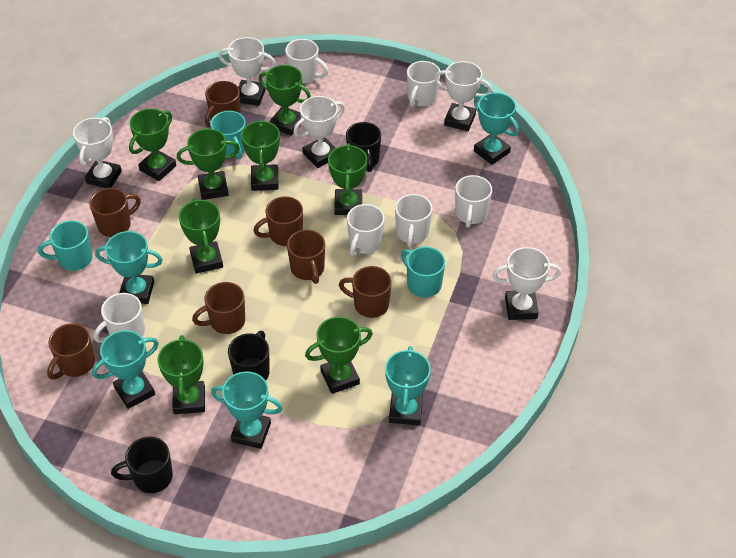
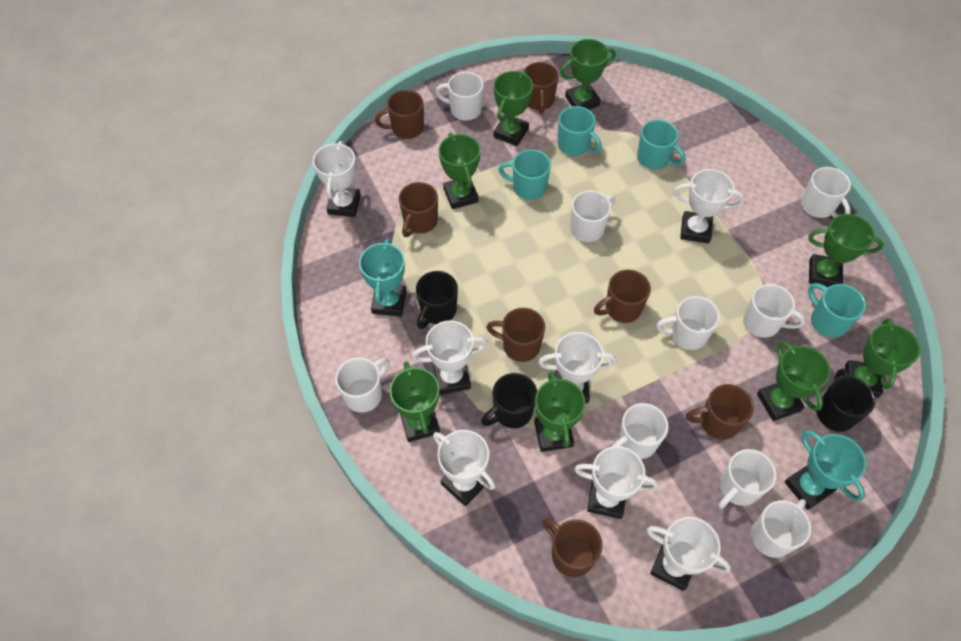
turquoise mug: [38,220,93,271] [210,111,246,159] [401,246,445,298] = 3 -> [498,149,551,200] [558,106,602,156] [637,120,686,170] [808,283,866,338] = 4
turquoise trophy: [92,330,159,409] [95,231,163,304] [211,371,283,449] [385,346,431,425] [474,92,519,165] = 5 -> [359,239,406,317] [785,430,866,510] = 2
white mug: [94,293,145,343] [285,39,328,84] [347,204,385,256] [395,194,432,248] [407,61,440,107] [455,175,492,228] = 6 -> [335,357,389,413] [436,72,484,120] [570,190,615,242] [611,403,669,459] [656,296,720,350] [718,449,777,509] [743,284,806,338] [751,499,811,558] [801,167,851,218] = 9
white trophy: [73,117,122,188] [218,37,276,106] [293,96,345,168] [434,61,492,131] [492,247,561,320] = 5 -> [313,141,361,217] [412,320,488,395] [433,430,496,506] [538,332,617,403] [574,446,658,519] [647,517,731,591] [674,169,744,244] = 7

